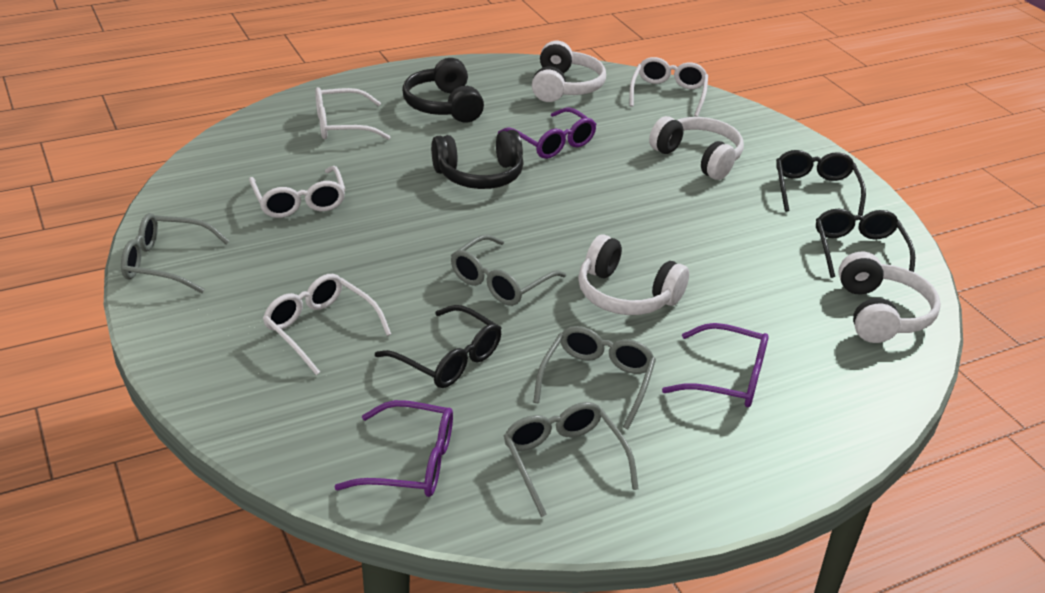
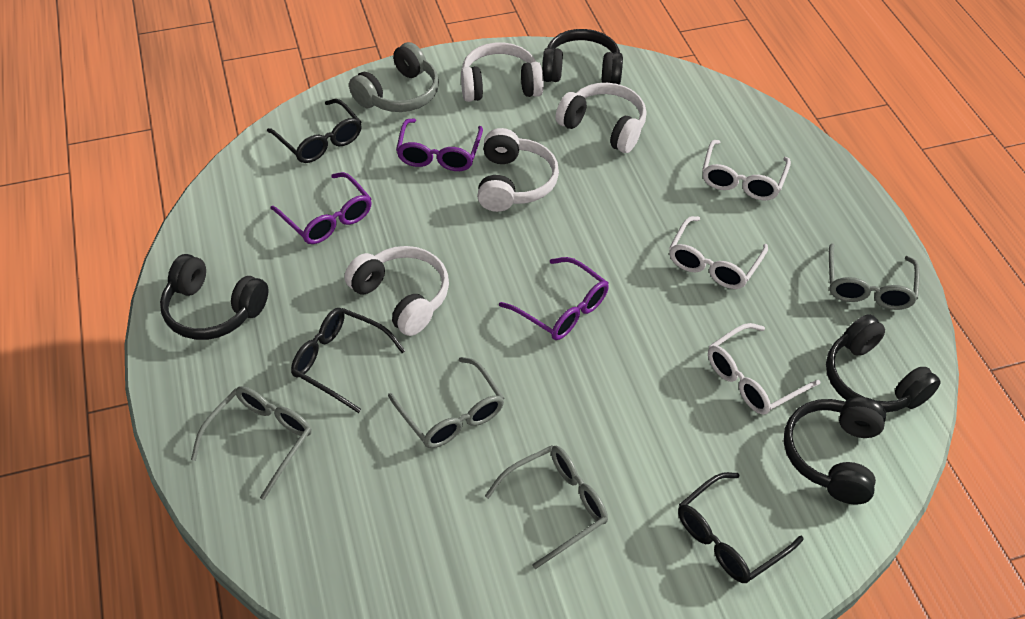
black headphones: [402,58,484,123] [431,130,524,189] = 2 -> [160,254,268,340] [542,29,623,85] [784,397,886,505] [826,314,941,412] = 4
grey headphones: none = 0 -> [349,42,439,112] = 1
white glasses: [249,166,345,218] [263,274,391,375] [315,87,390,140] [629,57,708,117] = 4 -> [669,216,768,289] [702,140,791,201] [708,323,820,415] = 3

